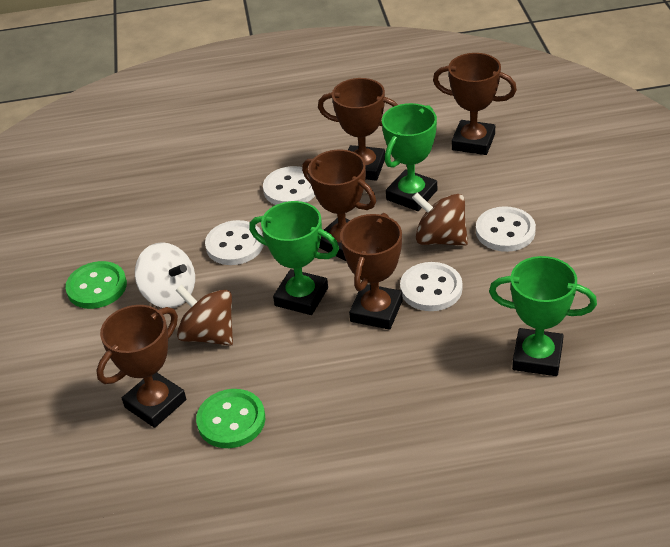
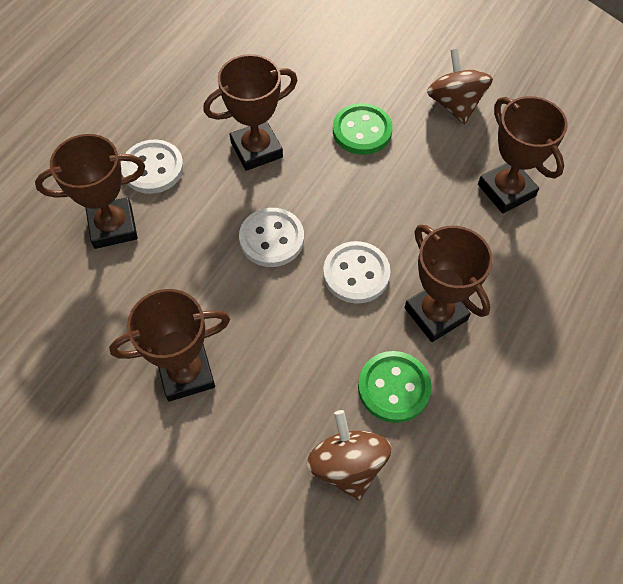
green trophy: [249,201,339,315] [382,103,437,211] [489,256,597,376] = 3 -> none = 0
white button: [205,220,264,265] [263,166,315,205] [400,262,462,311] [476,206,536,252] = 4 -> [121,139,184,194] [239,208,304,267] [323,241,390,304] = 3
white spinning top: [135,242,195,308] = 1 -> none = 0

